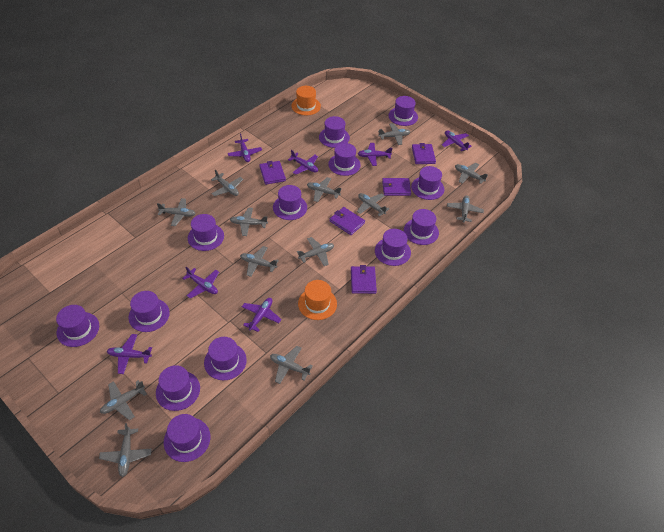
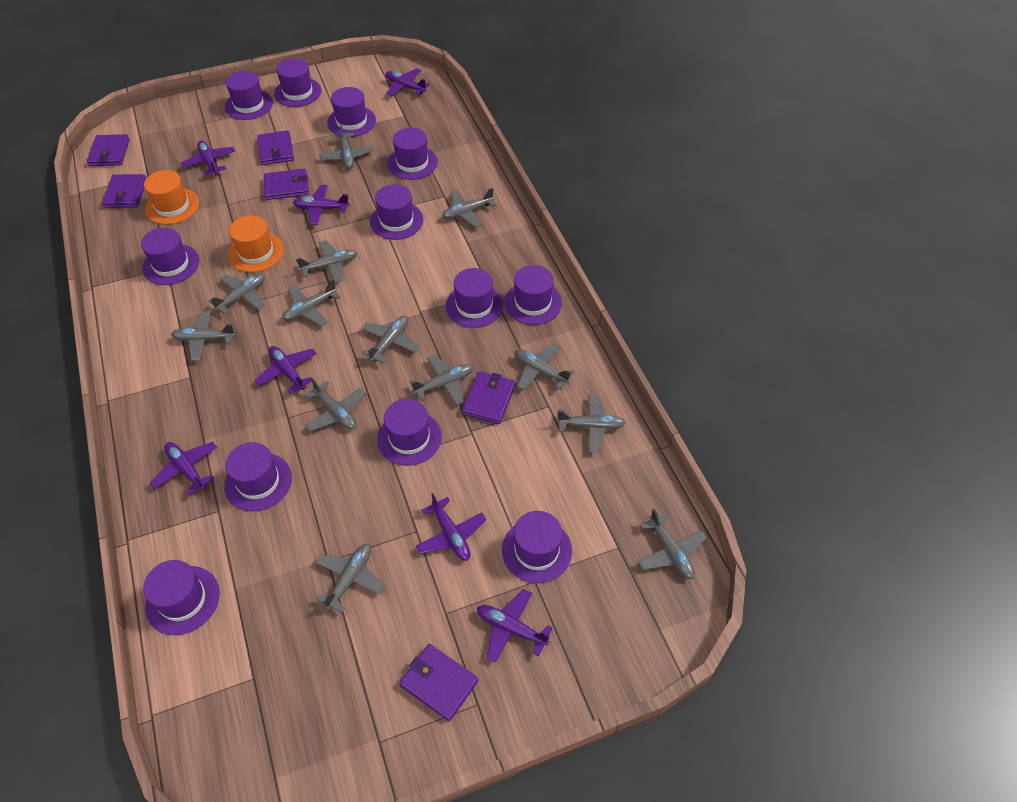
purple hat: [56,305,99,347] [128,291,170,332] [156,365,200,411] [164,414,210,462] [188,214,224,251] [204,337,247,380] [273,185,307,220] [319,116,350,148] [328,143,361,176] [375,229,411,266] [388,96,418,126] [404,209,439,245] [411,166,444,200] = 13 -> [141,228,199,285] [143,560,220,635] [224,442,292,511] [225,71,273,120] [274,58,322,107] [327,87,376,137] [370,184,424,240] [377,399,442,466] [387,127,438,180] [446,268,503,328] [502,511,572,583] [504,265,562,325] = 12
purple wallet: [259,161,286,185] [330,207,365,235] [351,265,377,294] [382,178,411,196] [412,143,436,164] = 5 -> [87,134,130,166] [102,174,146,208] [257,130,294,165] [264,169,309,200] [399,644,478,722] [462,371,516,424] = 6

